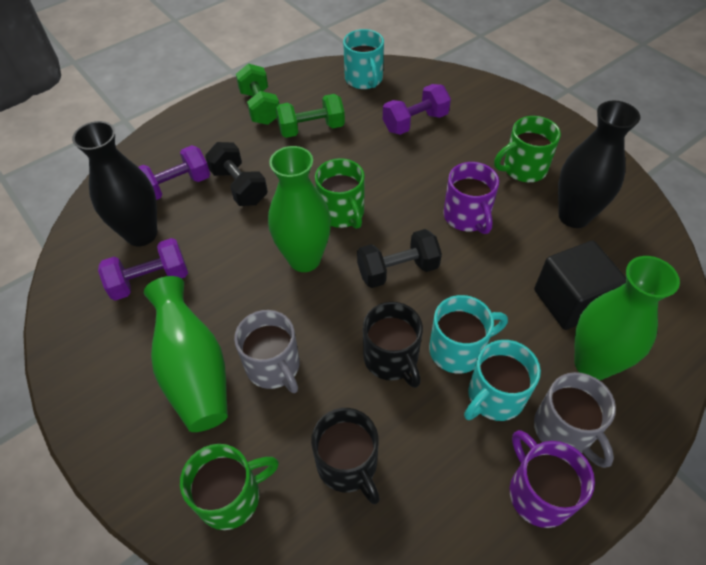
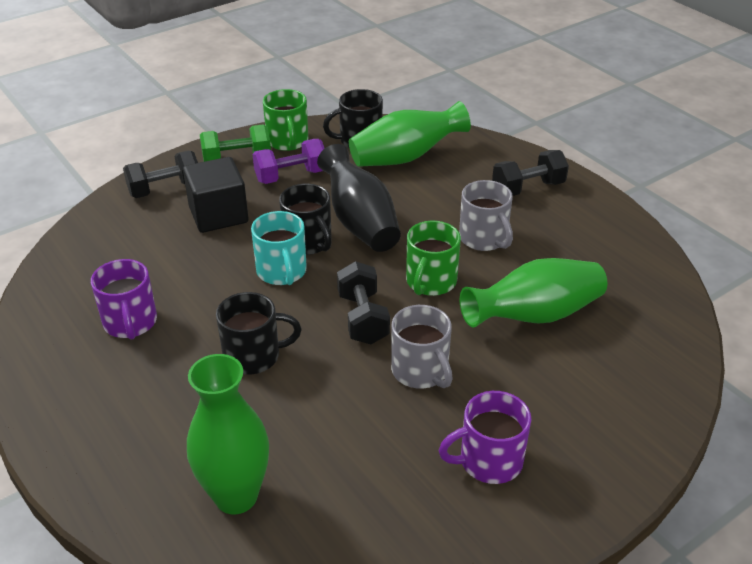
black dumbbell: [205,142,268,206] [357,229,442,288] = 2 -> [123,151,198,198] [337,261,390,344] [492,150,569,196] = 3
black mug: [311,408,380,504] [363,302,423,388] = 2 -> [216,292,302,375] [279,184,332,255] [323,89,383,148] = 3
black vase: [72,121,157,247] [558,100,640,228] = 2 -> [317,144,401,252] = 1
green dumbbell: [236,64,279,125] [276,94,345,138] = 2 -> [200,125,271,162] = 1
green mug: [180,444,279,530] [315,158,365,229] [494,116,561,182] = 3 -> [263,89,308,151] [406,221,461,296] = 2
purple dumbbell: [98,238,188,301] [138,145,210,200] [383,84,451,135] = 3 -> [252,139,325,184] = 1
turquoise mug: [343,29,384,89] [429,295,508,374] [464,340,541,421] = 3 -> [251,211,307,285] = 1

